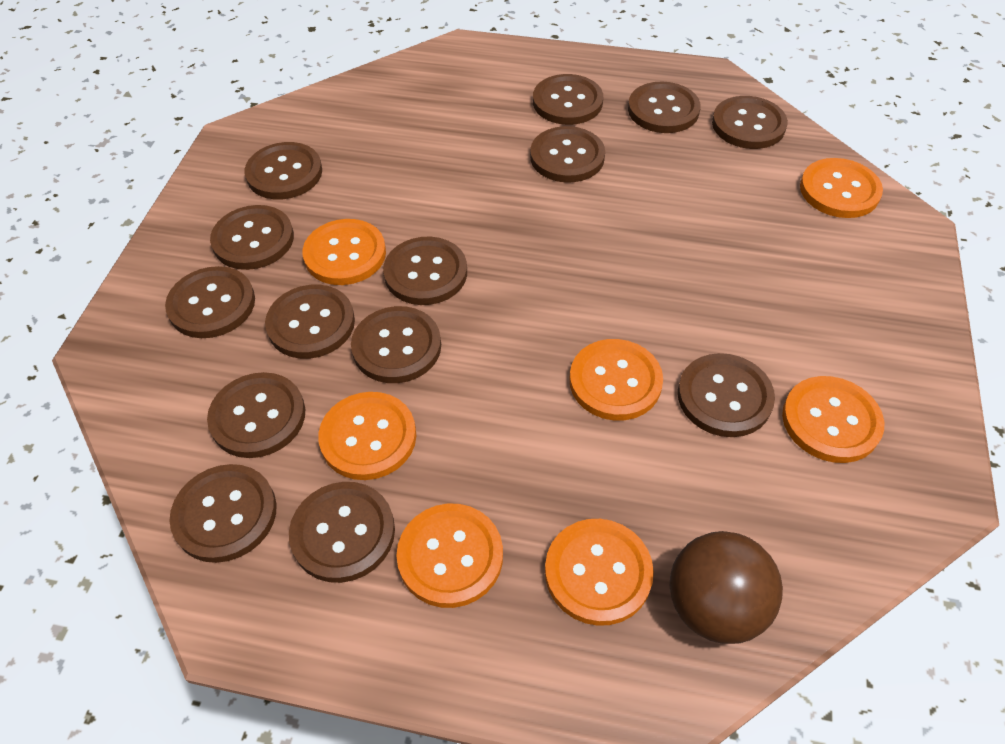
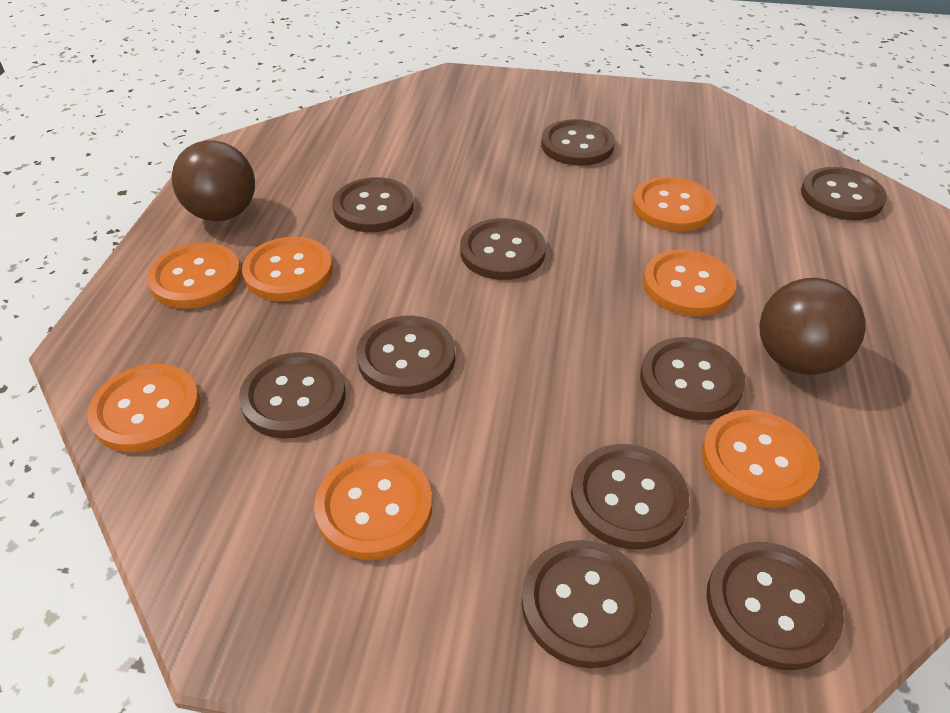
brown ball: [670,531,783,644] = 1 -> [172,140,255,221] [759,278,865,375] = 2
brown button: [165,266,255,338] [169,464,277,563] [207,372,305,458] [210,205,294,270] [244,142,322,199] [265,285,355,359] [289,482,395,583] [351,306,441,383] [383,237,467,305] [530,126,605,183] [533,74,603,125] [628,82,701,133] [678,353,775,437] [712,96,788,149] = 14 -> [239,352,346,439] [332,177,414,232] [356,316,455,395] [460,218,546,280] [521,540,652,668] [541,119,615,166] [571,444,689,549] [640,337,746,420] [706,542,844,670] [801,167,887,220] = 10

